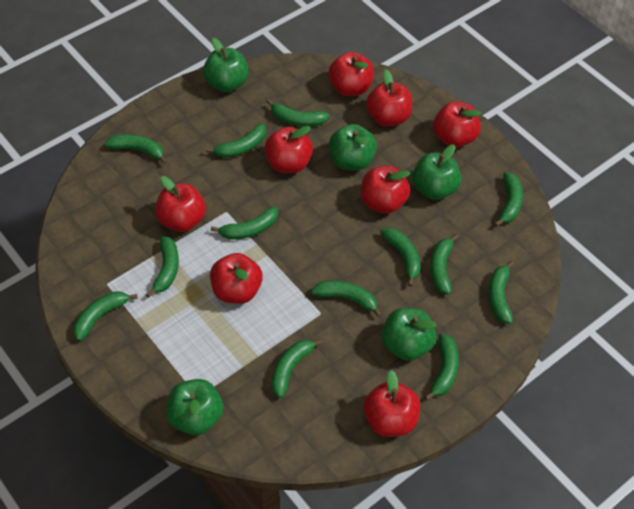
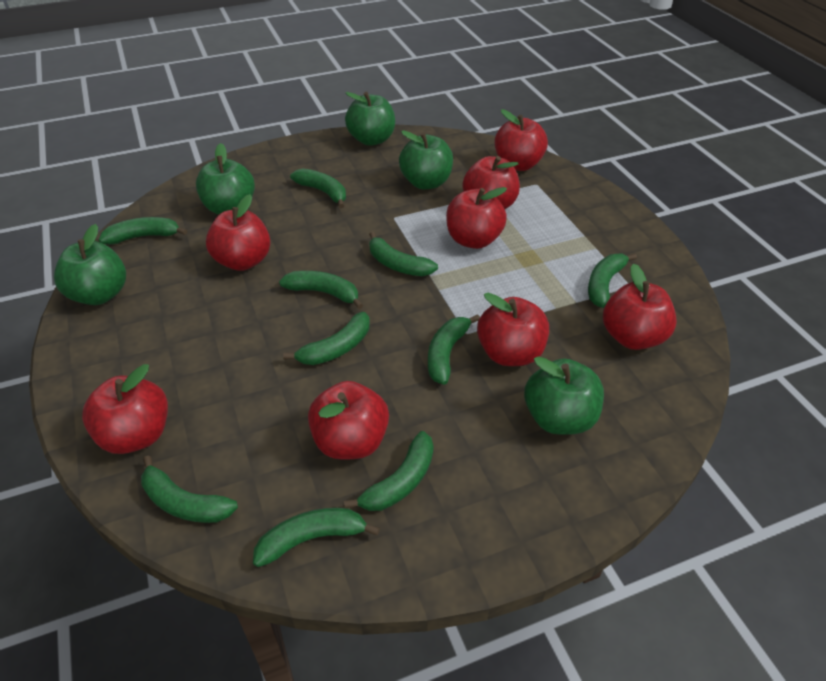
green banana: [73,291,138,341] [104,134,167,164] [146,236,179,298] [206,123,266,158] [211,206,278,240] [267,99,330,126] [271,339,323,398] [311,281,382,317] [380,228,421,287] [424,333,459,401] [430,234,458,294] [488,261,514,324] [494,172,523,227] = 13 -> [99,217,187,245] [141,455,238,523] [253,508,380,567] [279,271,363,309] [283,312,370,365] [290,168,346,208] [344,431,433,511] [369,232,438,276] [428,314,480,385] [588,253,637,308] = 10

